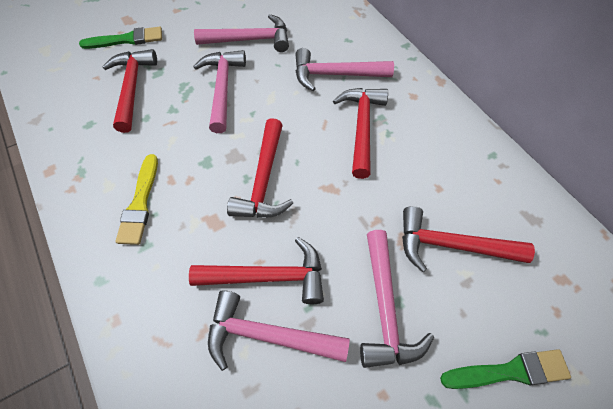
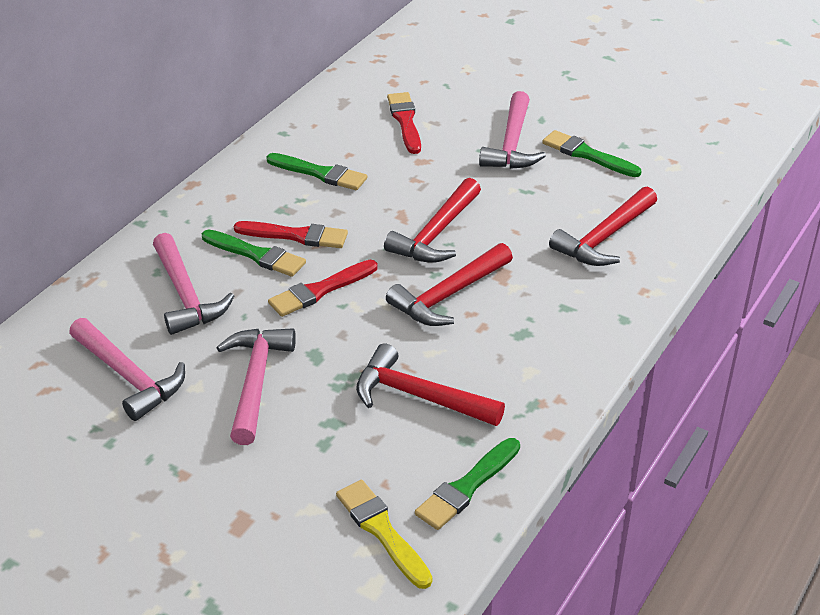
green brush: [79,27,162,49] [440,349,571,389] = 2 -> [202,229,306,277] [266,153,367,190] [415,438,520,530] [542,130,642,177] = 4
pink hammer: [193,50,246,133] [194,14,289,52] [208,290,350,371] [295,48,394,91] [360,230,434,368] = 5 -> [69,318,185,421] [153,233,234,335] [217,328,296,445] [479,91,546,169] = 4
red brush: none = 0 -> [234,221,348,248] [268,260,378,317] [387,92,421,154] = 3
red hammer: [102,49,157,133] [189,237,324,304] [227,118,293,218] [333,88,388,179] [402,206,535,272] = 5 -> [356,343,505,426] [384,178,481,263] [386,243,513,326] [549,187,657,266] = 4

